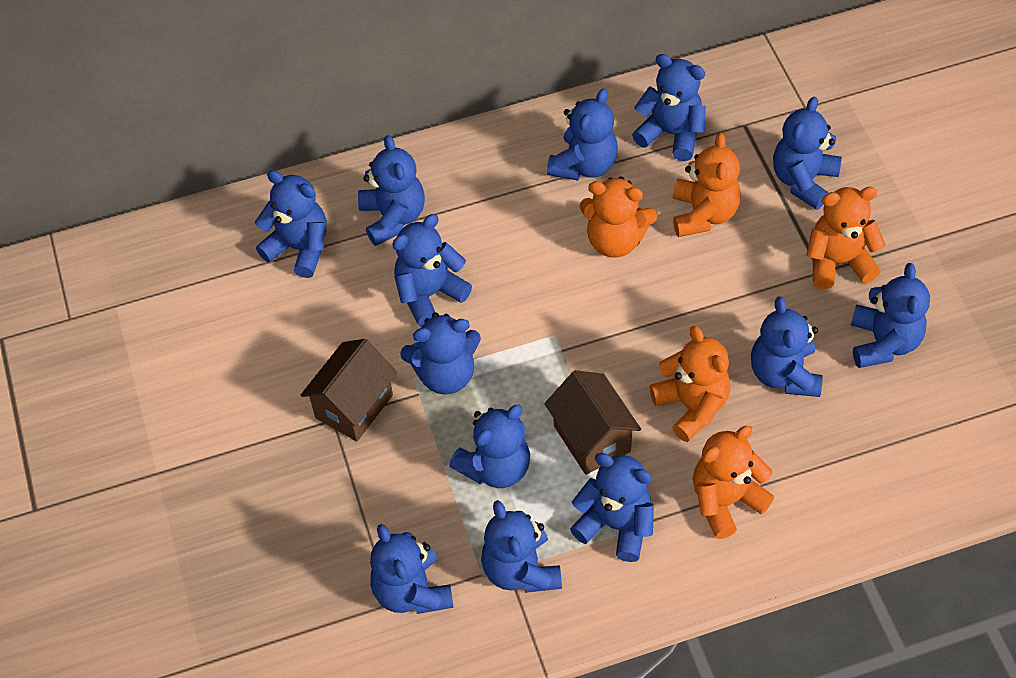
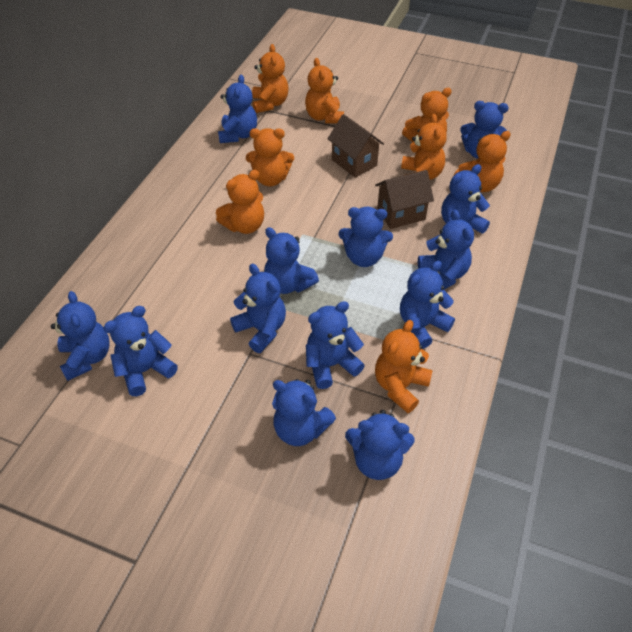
orange teddy bear: [579,176,657,258] [650,326,730,442] [673,133,741,237] [693,426,774,539] [806,187,886,289] = 5 -> [216,170,264,234] [246,128,294,186] [252,44,288,113] [305,58,344,123] [375,320,433,413] [401,114,447,180] [402,88,452,142] [454,131,511,192] = 8

